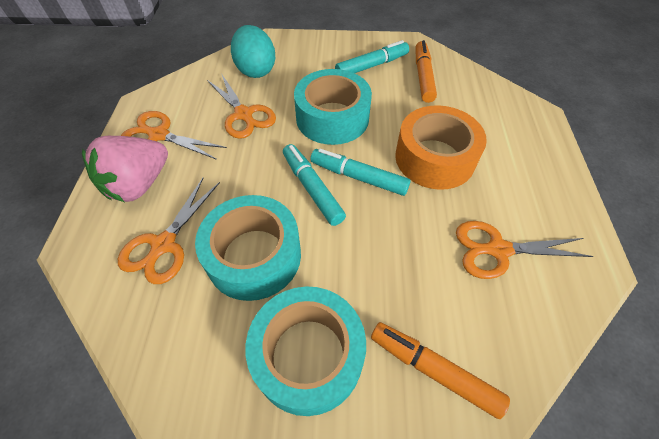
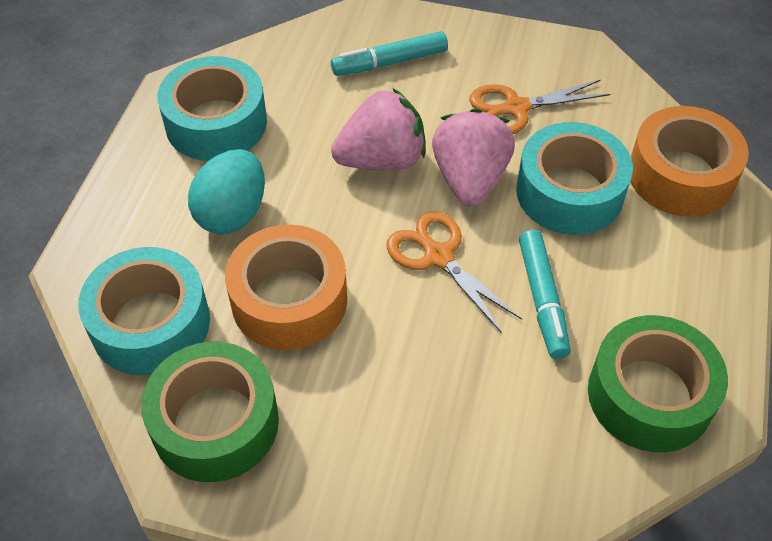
green tape: none = 0 -> [141,342,279,482] [588,315,728,452] = 2
orange marker: [371,322,510,419] [416,40,437,103] = 2 -> none = 0
orange scissors: [118,178,220,284] [121,111,227,160] [207,73,276,139] [456,221,593,279] = 4 -> [386,211,522,333] [469,80,610,134] = 2
orange tape: [395,105,487,190] = 1 -> [225,225,347,350] [630,106,749,217] = 2
pink strawberry: [82,136,168,202] = 1 -> [331,88,426,170] [432,108,515,206] = 2
turquoise marker: [283,144,346,226] [310,149,411,196] [335,40,409,73] = 3 -> [331,31,448,76] [519,230,571,359] = 2

